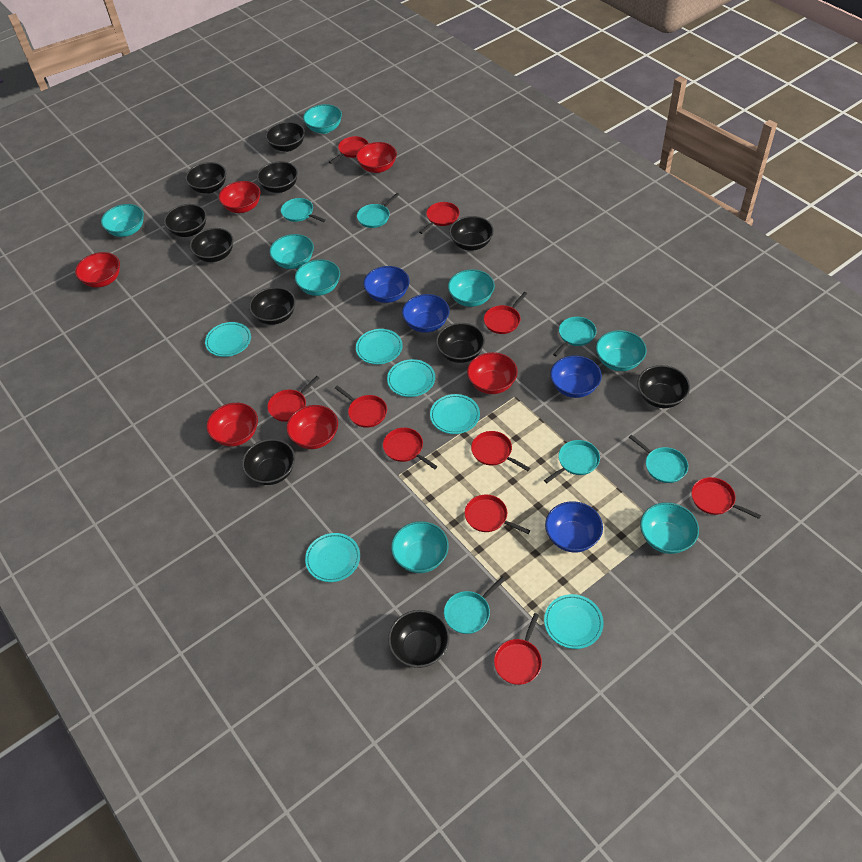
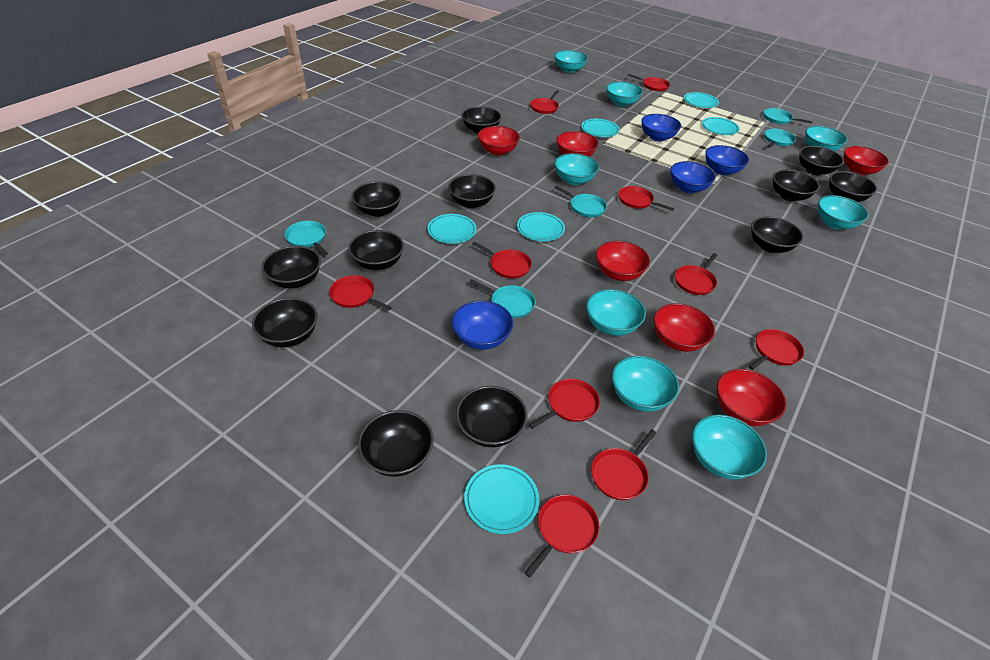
black bowl: [164,204,207,237] [185,162,226,193] [190,228,234,262] [242,439,295,485] [249,287,296,325] [257,161,298,193] [265,122,305,152] [388,610,450,668] [436,323,485,363] [449,216,494,251] [637,365,690,408] = 11 -> [252,298,318,347] [262,246,321,288] [348,230,404,270] [352,181,402,217] [358,410,434,477] [448,174,496,208] [456,386,527,447] [461,106,502,134] [751,216,804,253] [773,169,820,201] [799,146,844,175] [829,171,877,202] = 12
turquoise pan: [281,198,326,222] [357,193,399,228] [444,577,505,634] [544,440,600,483] [553,317,596,356] [629,435,688,483] = 6 -> [285,221,328,255] [469,279,536,318] [554,185,607,217] [764,108,813,124] [765,129,796,148] = 5

